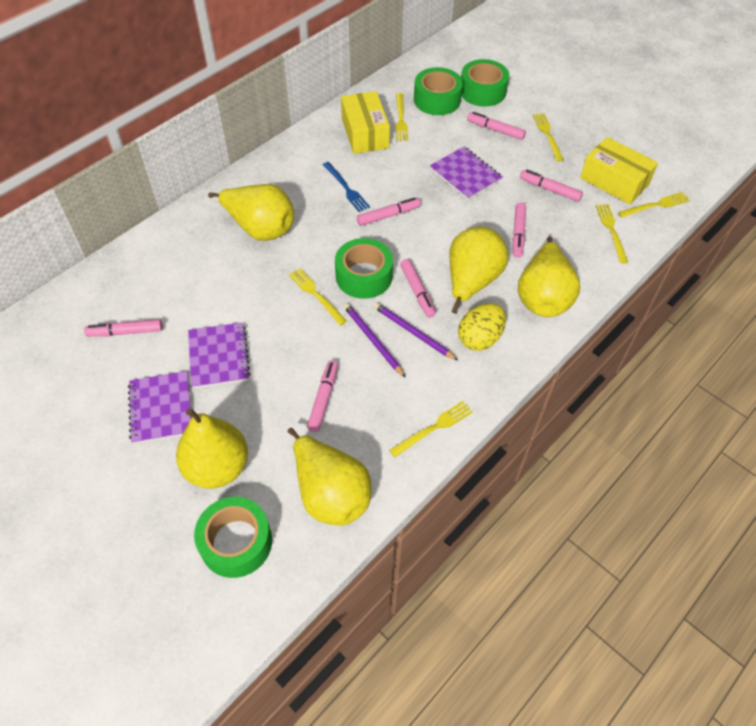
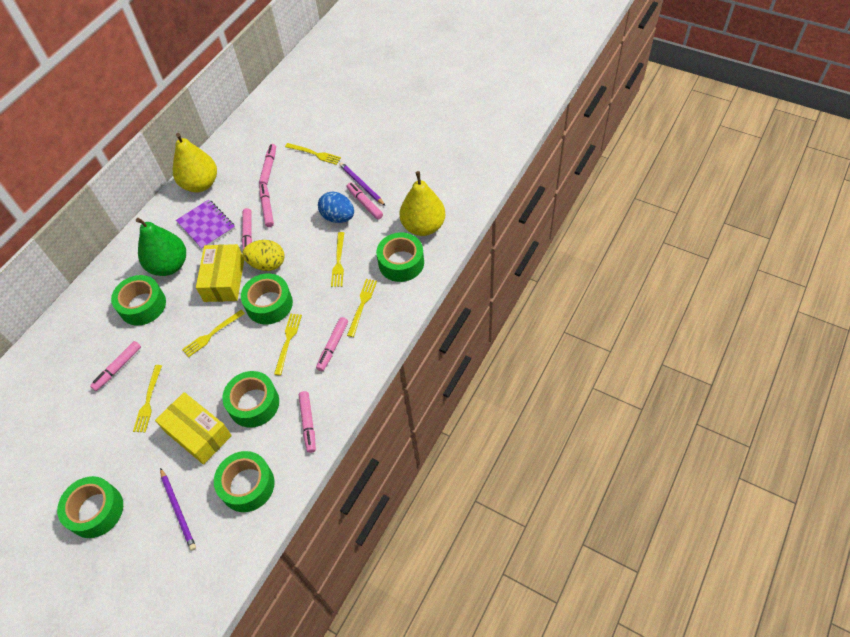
blue egg: none = 0 -> [318,192,354,223] = 1
blue fork: [323,162,370,212] = 1 -> none = 0
green pear: none = 0 -> [136,218,186,276] = 1
green tape: [194,497,272,578] [335,238,393,299] [414,67,463,115] [461,59,509,107] = 4 -> [57,476,123,538] [111,275,166,326] [214,451,275,512] [222,371,279,428] [241,273,293,325] [376,233,424,282] = 6
purple notebook: [128,371,191,444] [188,322,251,389] [430,147,502,200] = 3 -> [176,199,235,250] = 1
yellow pear: [176,408,248,489] [208,184,294,241] [288,428,372,526] [449,227,508,314] [518,236,580,317] = 5 -> [173,133,217,192] [399,171,446,236] = 2

